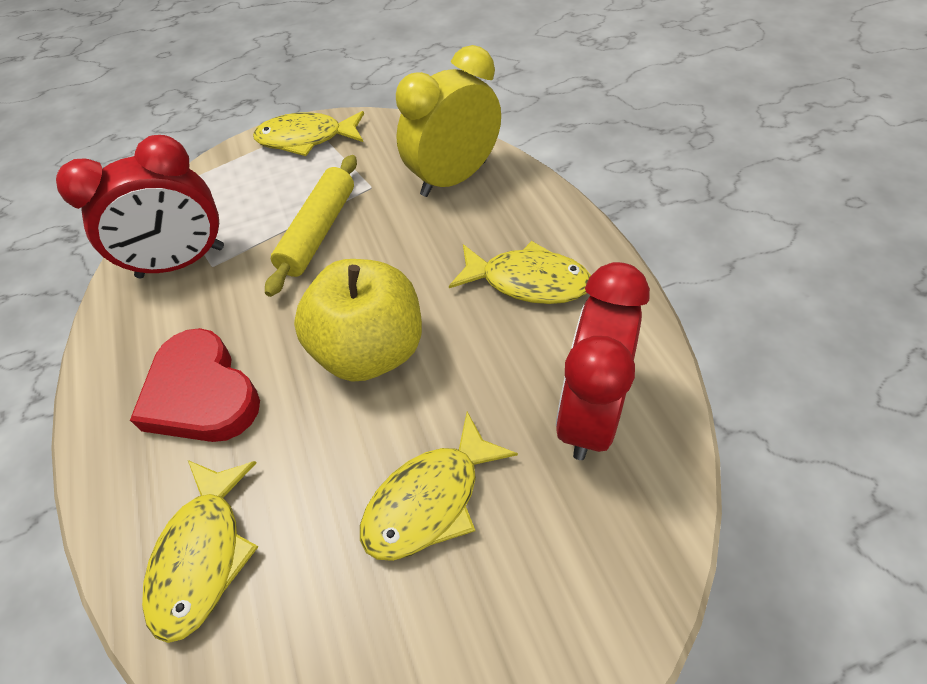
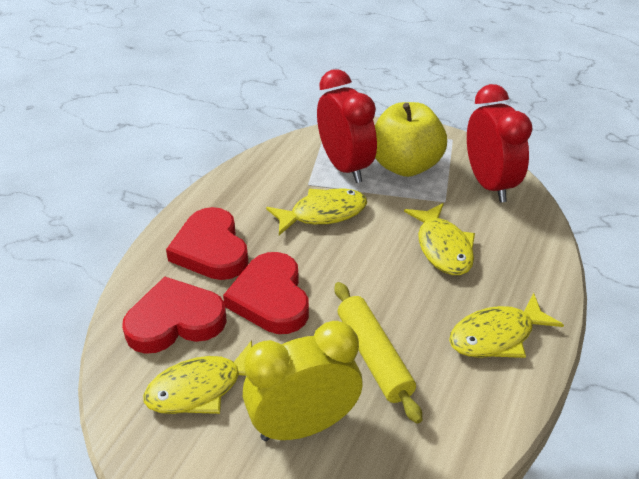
red heart: [130,328,260,442] = 1 -> [122,276,227,354] [166,207,248,280] [223,252,309,334] = 3

